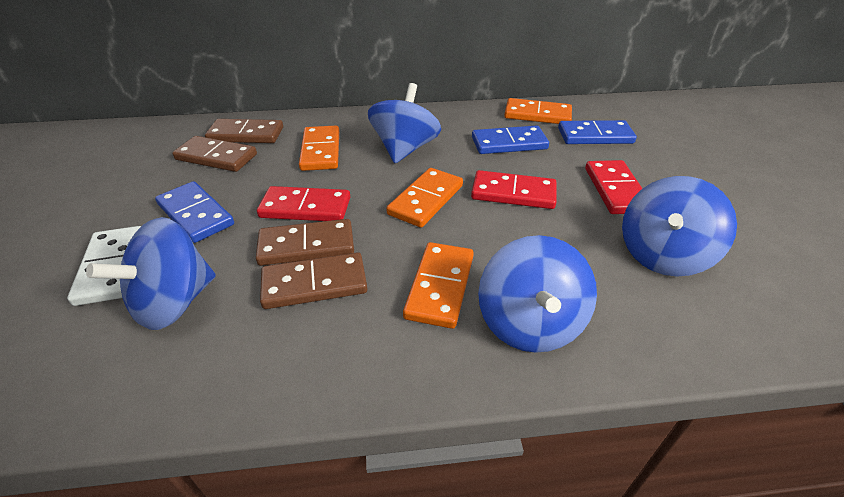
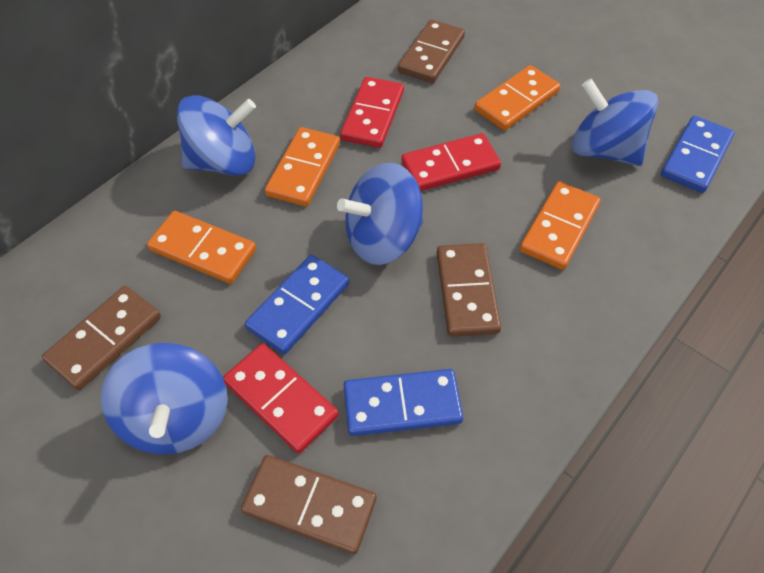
white domino: [67,226,141,306] = 1 -> none = 0

